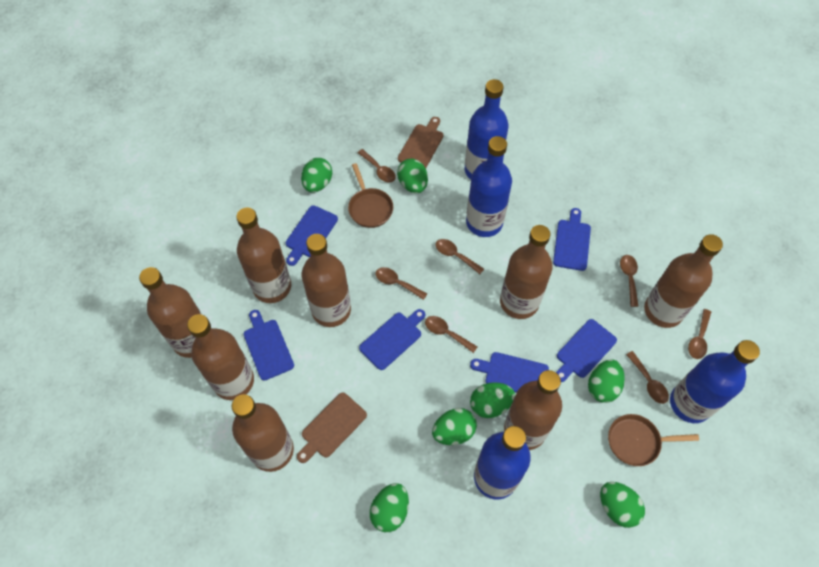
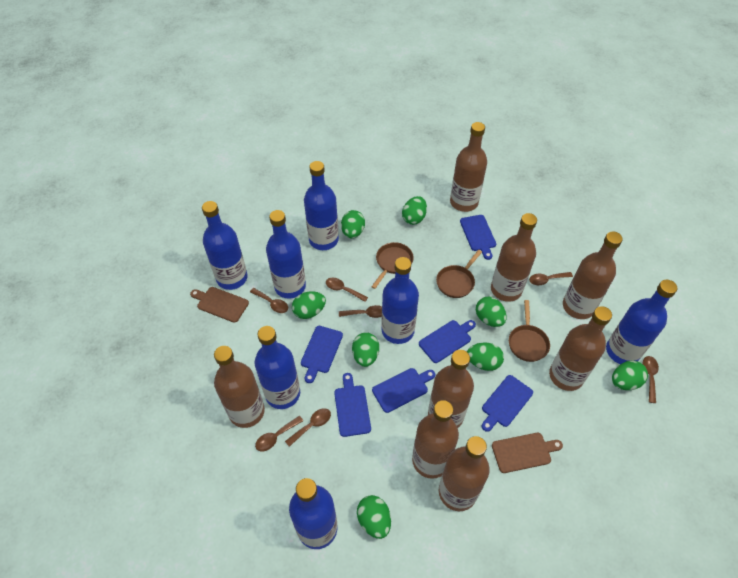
blue bottle: [464,79,509,180] [466,136,512,237] [474,426,531,499] [670,340,760,423] = 4 -> [202,201,247,290] [255,326,300,409] [266,210,306,298] [289,478,337,549] [304,161,339,250] [381,257,419,344] [606,280,677,364] = 7
brown pan: [348,163,393,228] [608,414,699,466] = 2 -> [371,242,414,289] [436,250,482,298] [509,300,550,362] = 3
green egg: [301,158,332,192] [370,483,409,532] [397,159,428,193] [432,408,477,445] [470,382,515,418] [588,360,625,403] [600,482,645,528] = 7 -> [292,291,326,319] [341,210,365,238] [352,332,379,367] [357,495,391,539] [402,196,427,225] [467,343,504,371] [476,296,507,327] [612,361,648,390] = 8

